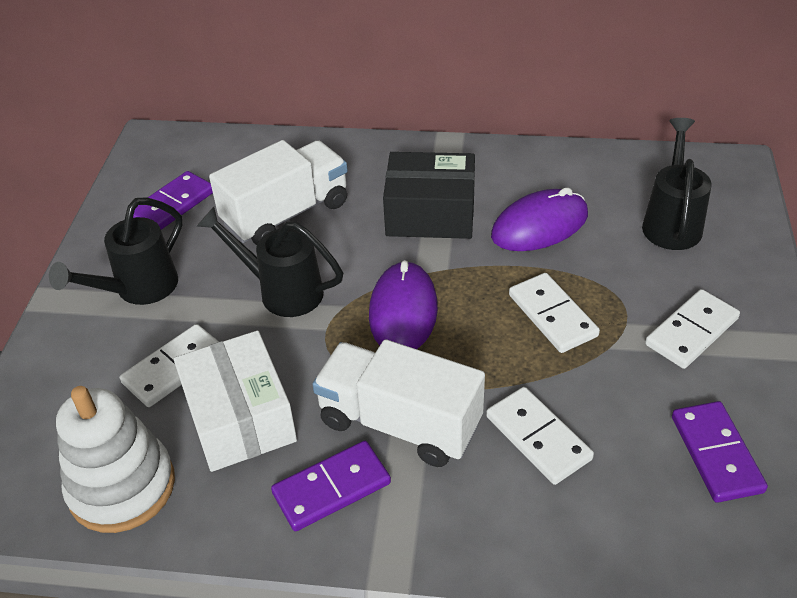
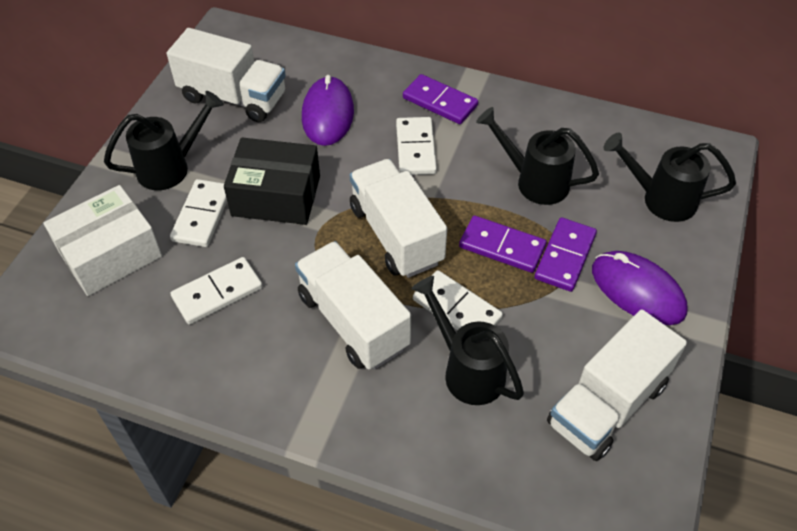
black watering can: [49,197,182,305] [197,207,343,317] [642,118,712,250] = 3 -> [104,91,224,190] [411,276,524,405] [476,107,599,205] [604,132,736,222] = 4
white stacking toy: [56,386,175,533] = 1 -> none = 0
white truck: [209,140,348,245] [312,339,485,467] = 2 -> [167,28,286,122] [295,241,411,370] [350,159,447,278] [547,309,687,461] = 4

